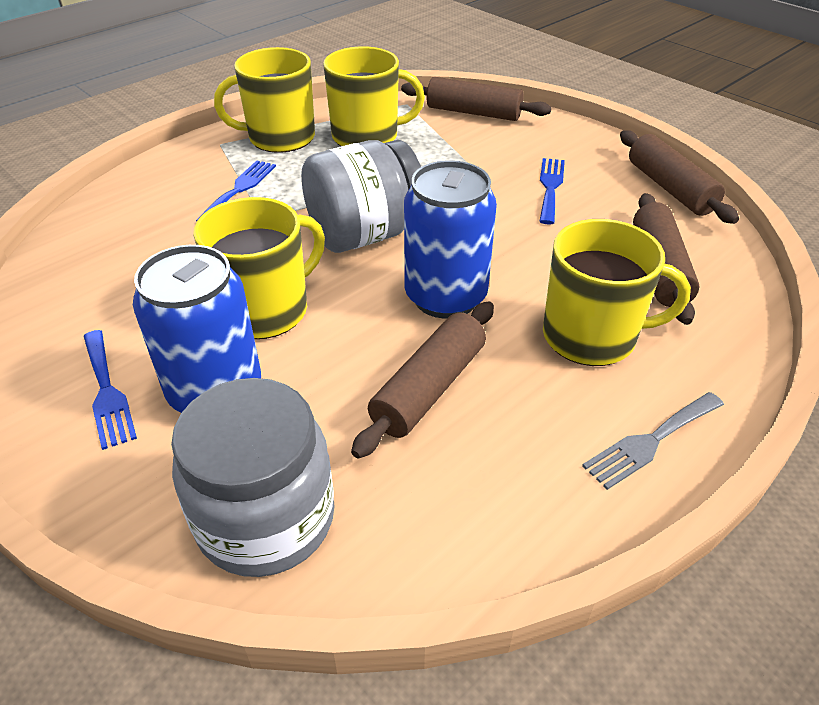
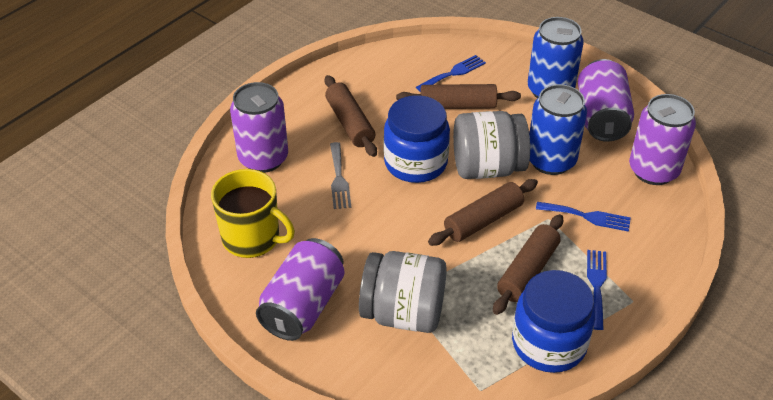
blue jar: none = 0 -> [384,95,450,183] [512,270,595,373] = 2
purple can: none = 0 -> [230,82,288,173] [256,238,345,341] [578,59,634,142] [629,94,696,185] = 4
yellow mug: [193,197,325,339] [214,47,315,153] [323,46,425,146] [543,219,691,366] = 4 -> [211,169,295,258] = 1

